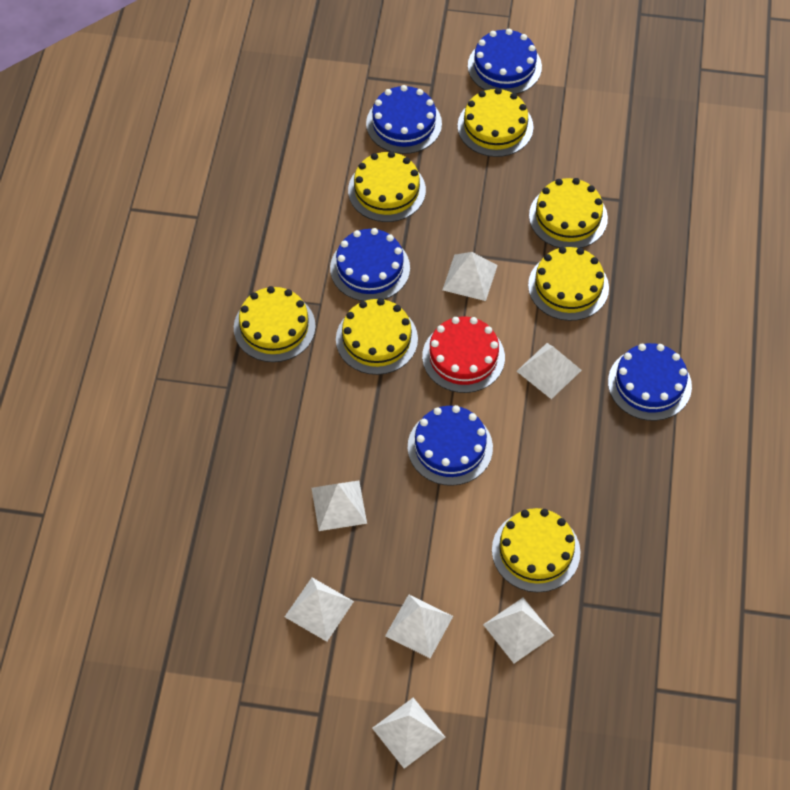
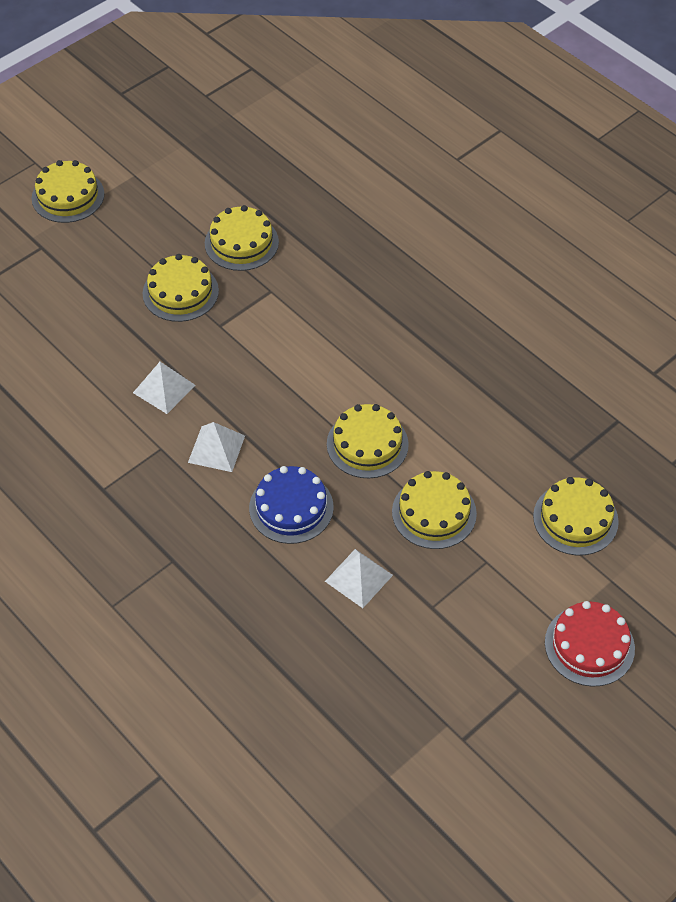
blue cake: [330,228,410,301] [366,85,442,154] [408,405,493,486] [468,29,542,94] [608,343,692,421] = 5 -> [249,466,334,544] = 1
white pyramid: [285,577,354,642] [312,481,367,531] [372,698,445,769] [385,594,453,658] [442,252,498,301] [483,598,554,663] [516,343,582,399] = 7 -> [133,362,196,414] [188,422,245,472] [325,549,393,608] = 3
yellow cake: [234,286,316,362] [336,298,418,375] [348,151,426,222] [457,88,534,157] [492,508,581,592] [528,247,609,321] [529,178,608,248] = 7 -> [32,160,104,223] [142,254,219,322] [205,205,279,271] [327,404,409,478] [392,471,477,549] [533,477,619,555] = 6

